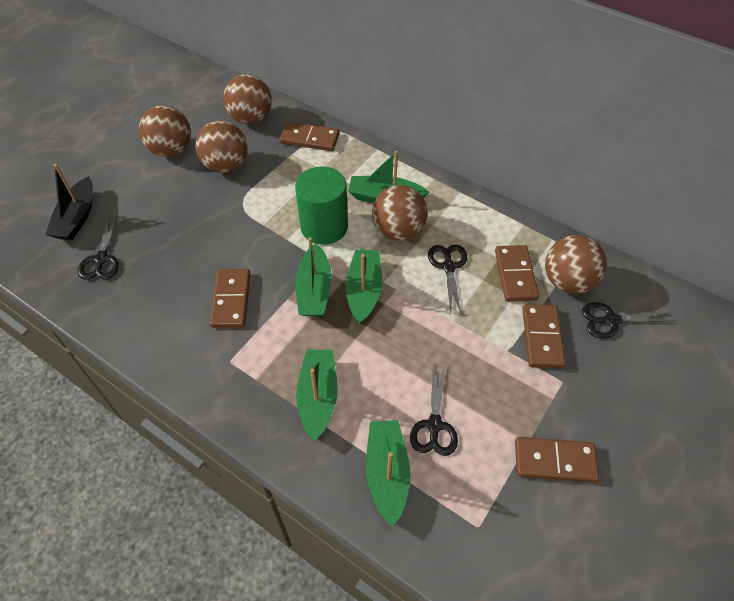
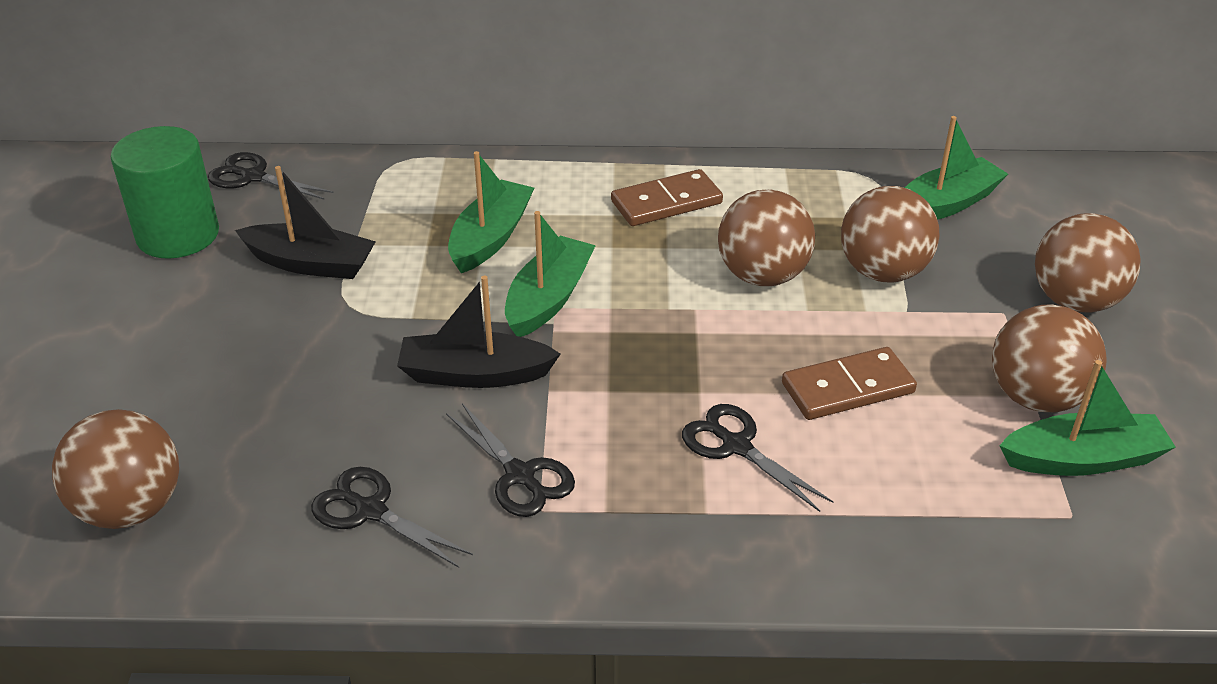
black boat: [45,164,93,240] = 1 -> [235,166,376,279] [397,276,561,388] = 2
brown domino: [210,269,251,328] [280,122,340,151] [495,245,539,302] [515,437,600,483] [522,304,566,368] = 5 -> [611,169,723,226] [782,347,917,420] = 2
green boat: [295,237,332,316] [296,350,338,441] [345,249,382,324] [348,151,429,203] [366,420,410,527] = 5 -> [448,151,534,273] [505,211,596,337] [905,116,1008,220] [999,360,1176,476] = 4

